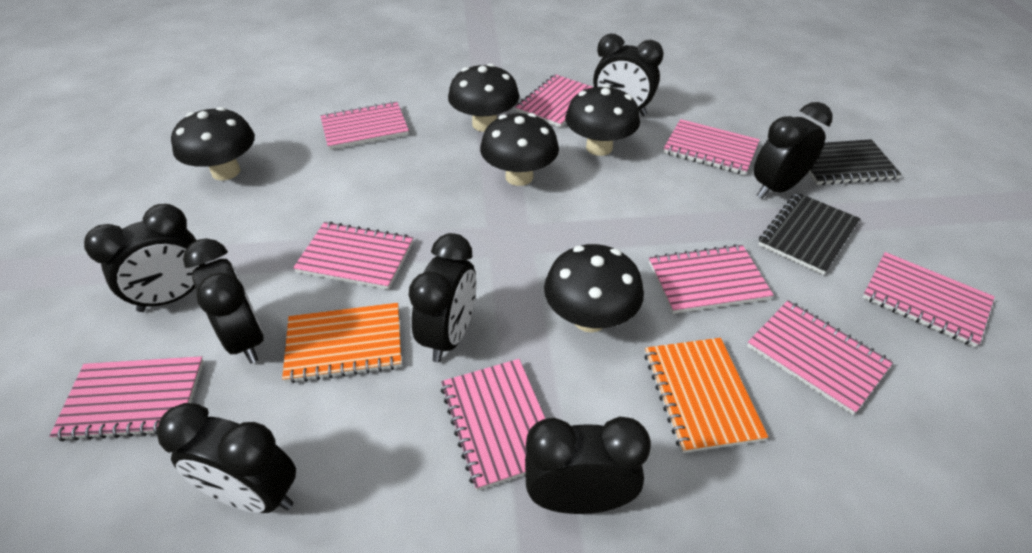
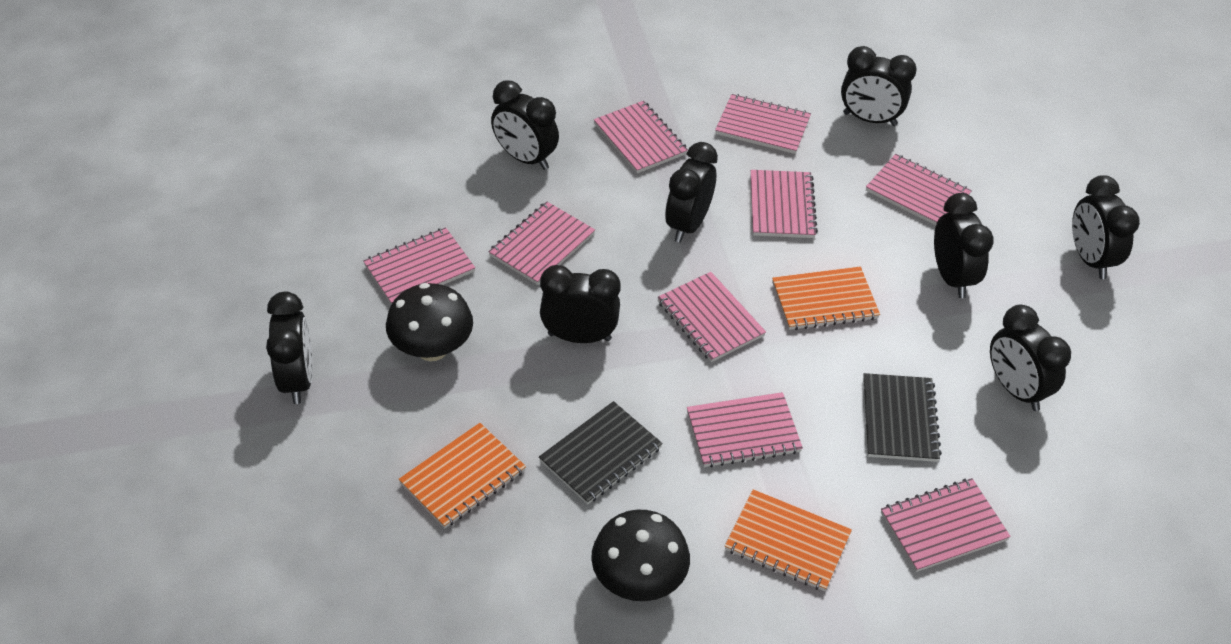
black clock: [84,204,205,312] [157,403,296,513] [183,238,264,364] [409,233,476,362] [525,417,651,514] [593,34,664,116] [754,102,832,199] = 7 -> [266,292,313,404] [491,80,559,170] [540,265,621,343] [665,142,718,243] [841,46,917,126] [934,193,994,298] [990,305,1071,411] [1072,175,1140,279] = 8
black mushroom: [171,107,255,181] [448,63,520,132] [480,113,559,186] [544,244,644,333] [565,84,640,156] = 5 -> [386,283,473,361] [591,509,690,601] = 2
orange notebook: [282,303,401,383] [644,338,768,453] = 2 -> [399,423,526,528] [725,489,852,591] [772,267,880,330] = 3

